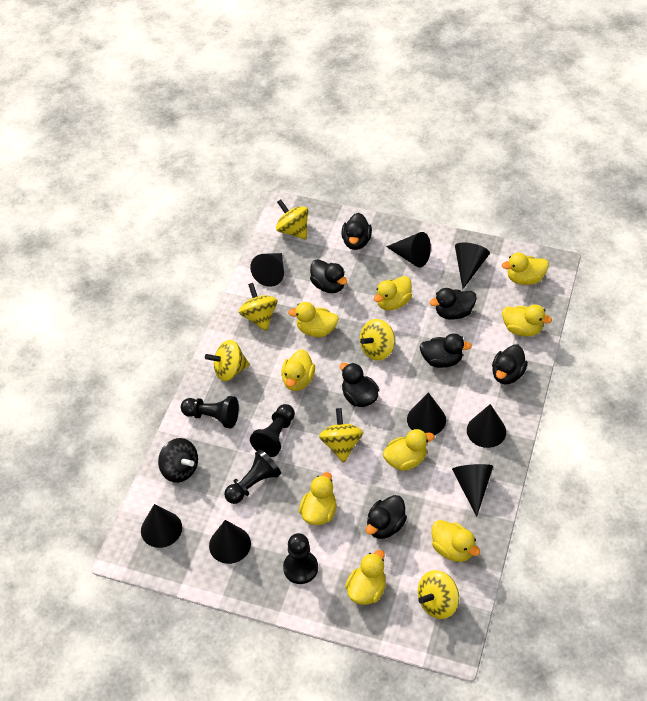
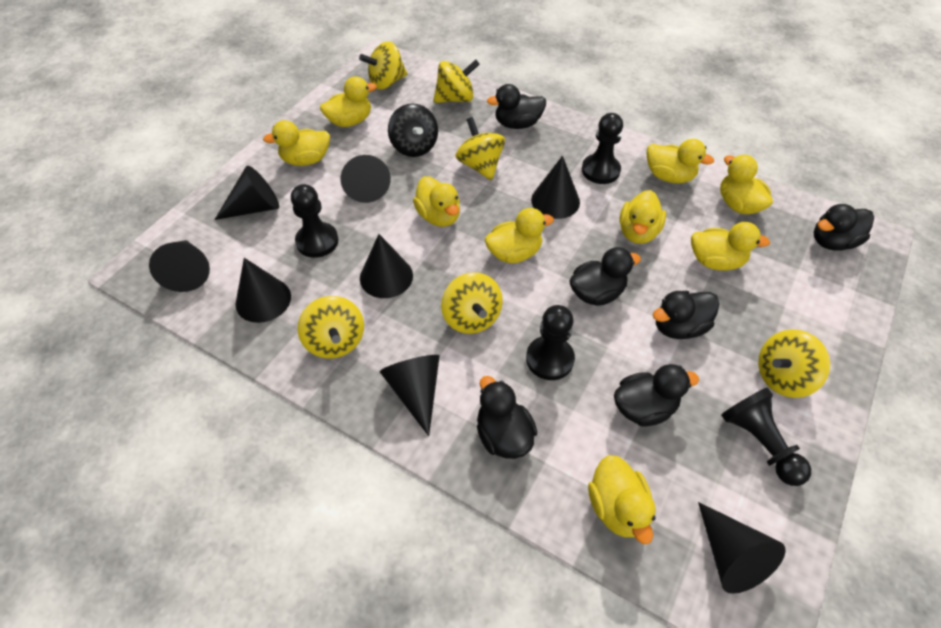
black duck: [310,259,347,293] [340,363,379,407] [341,213,372,250] [366,495,407,539] [419,333,472,368] [430,288,477,320] [492,345,528,384] = 7 -> [477,376,537,459] [487,84,546,129] [569,247,641,306] [614,364,699,426] [653,291,719,339] [813,204,874,251] = 6

